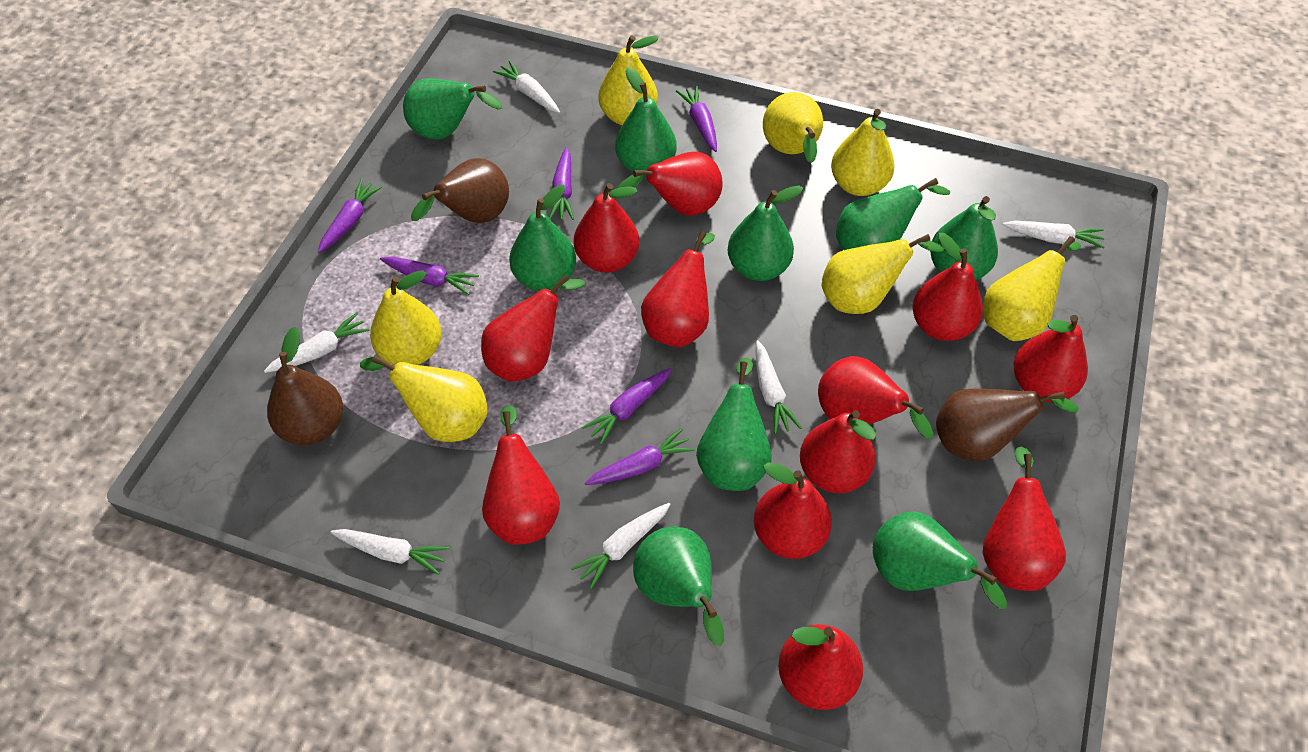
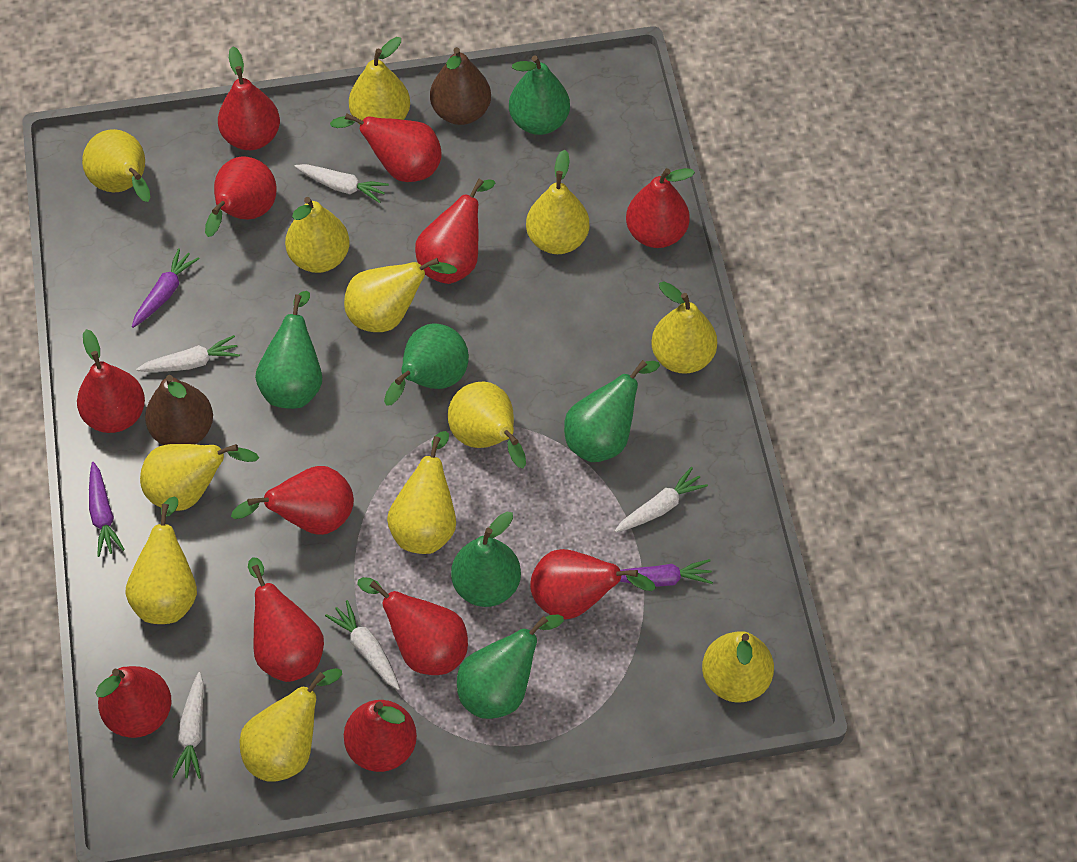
brown pear: [267,327,343,445] [411,158,509,223] [936,389,1079,461] = 3 -> [145,375,213,445] [430,47,491,125] = 2
green pear: [403,78,502,139] [509,185,576,291] [615,67,677,176] [633,527,724,647] [696,358,772,491] [728,186,803,281] [836,178,950,250] [873,511,1007,609] [930,196,998,280] = 9 -> [255,291,322,409] [384,323,469,406] [451,512,521,607] [457,614,564,719] [509,55,570,135] [564,360,660,462] = 6
purple carrot: [318,179,382,253] [380,256,479,295] [549,147,574,220] [582,368,671,445] [585,428,695,485] [676,86,717,152] = 6 -> [89,462,125,557] [132,248,200,328] [620,559,713,587] = 3
white carrot: [264,313,369,373] [331,529,449,575] [493,61,560,113] [571,503,671,590] [756,340,802,434] [1002,221,1105,248] = 6 -> [136,335,240,372] [172,672,204,779] [294,164,389,203] [325,600,400,690] [615,467,708,532] = 5
yellow pear: [360,355,488,442] [370,270,442,365] [599,35,659,125] [763,92,823,163] [822,234,944,314] [831,109,895,196] [983,236,1081,341] = 7 -> [82,129,150,202] [125,496,197,624] [140,444,259,511] [239,668,342,782] [285,197,350,273] [344,258,458,332] [349,37,410,125] [387,431,456,554] [448,381,526,468] [526,150,589,254] [651,281,717,374] [702,631,774,702] = 12

